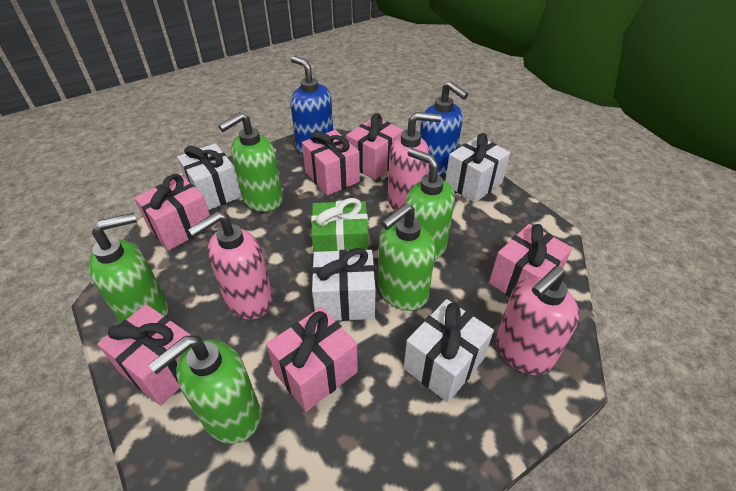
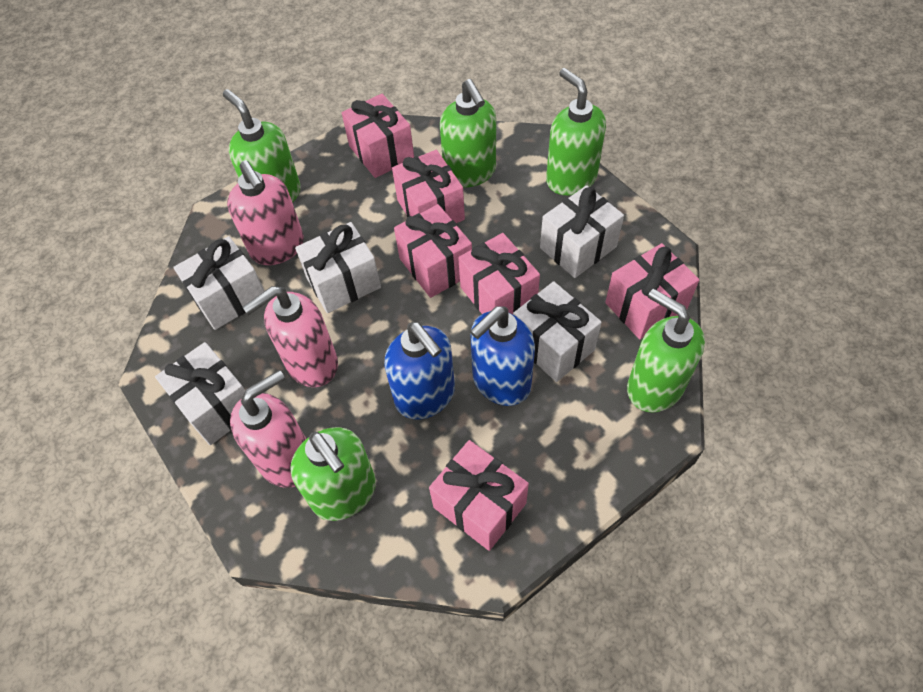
green gift: [311,198,368,253] = 1 -> none = 0
white gift: [177,143,242,210] [312,248,376,321] [404,299,494,403] [445,133,510,203] = 4 -> [155,342,245,445] [173,236,264,330] [295,222,381,313] [513,281,602,382] [540,185,624,278] = 5

